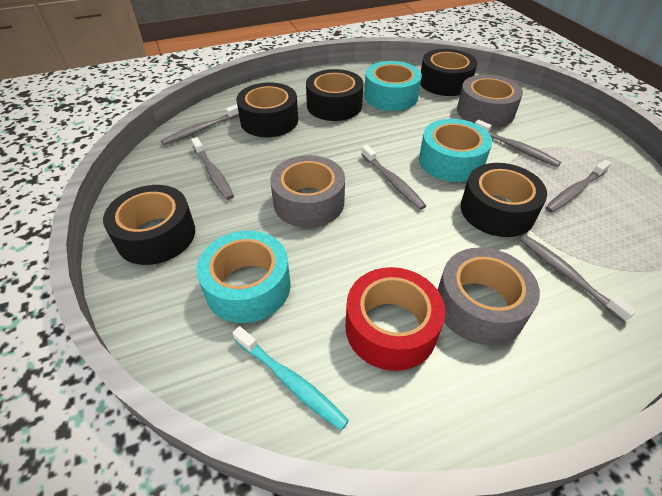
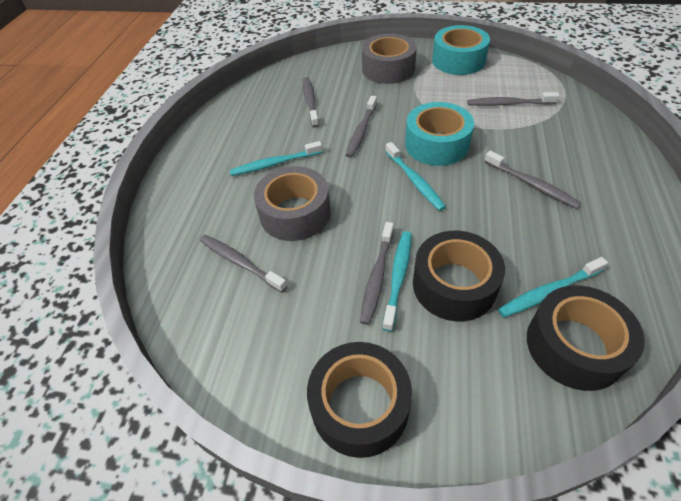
black tape: [103,185,195,265] [236,82,298,137] [306,69,363,121] [420,49,477,96] [461,163,547,237] = 5 -> [307,342,412,458] [413,231,505,321] [527,285,645,391] = 3
grey tape: [270,155,345,228] [438,247,540,345] [457,75,523,128] = 3 -> [254,166,330,241] [362,33,417,84] = 2
red tape: [345,267,445,371] = 1 -> none = 0
turquoise tape: [197,230,291,323] [364,61,422,111] [419,119,492,182] = 3 -> [405,102,474,166] [432,25,490,75] = 2
turquoise toothbrush: [233,326,349,430] = 1 -> [229,141,322,176] [382,231,412,332] [385,142,446,211] [498,257,608,317] = 4

